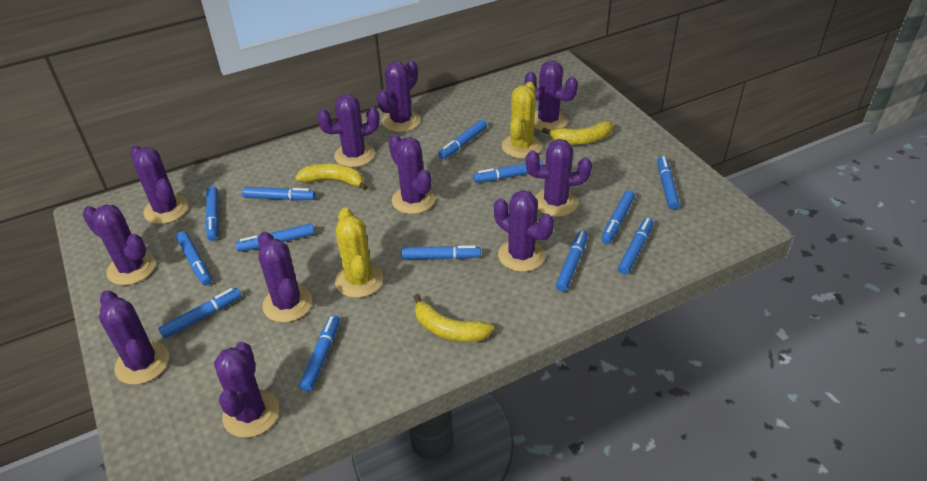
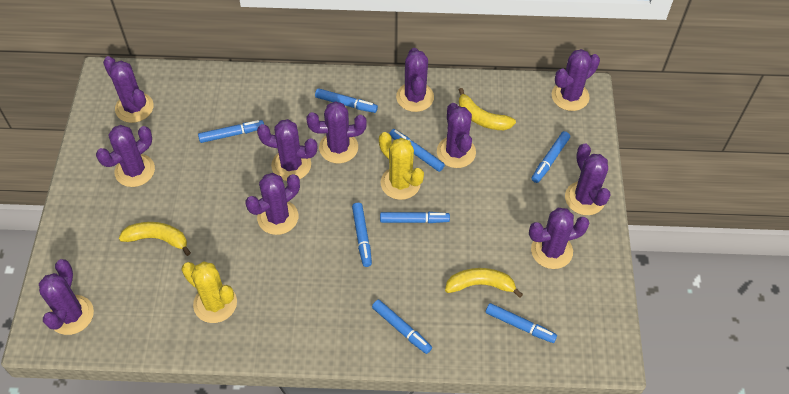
blue marker: [158,288,241,339] [176,231,212,285] [205,186,219,241] [236,223,315,252] [242,187,315,201] [299,315,340,392] [401,245,481,259] [438,120,487,159] [473,161,543,183] [556,230,588,292] [601,190,635,244] [618,217,653,275] [657,156,680,209] = 13 -> [198,120,264,143] [315,88,378,113] [352,203,372,267] [372,300,432,354] [380,212,450,223] [389,129,445,172] [486,303,557,343] [531,131,570,183] = 8

